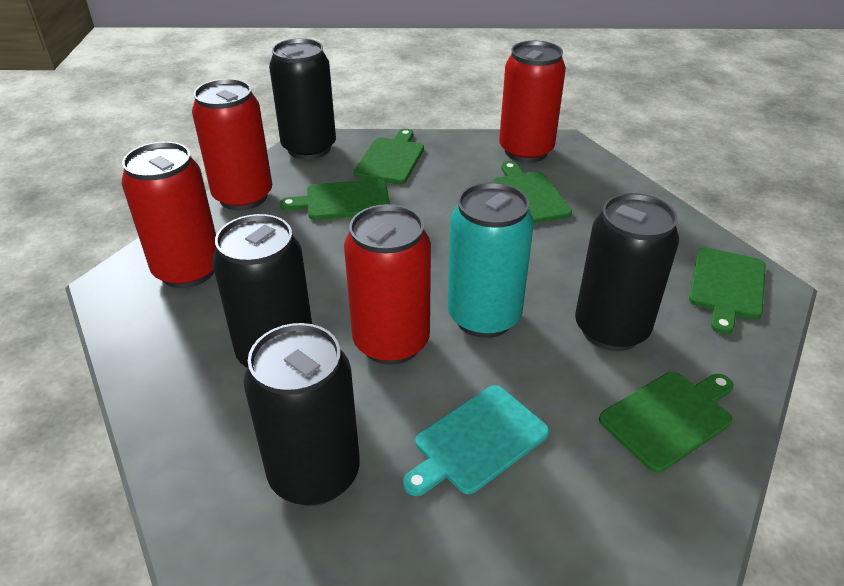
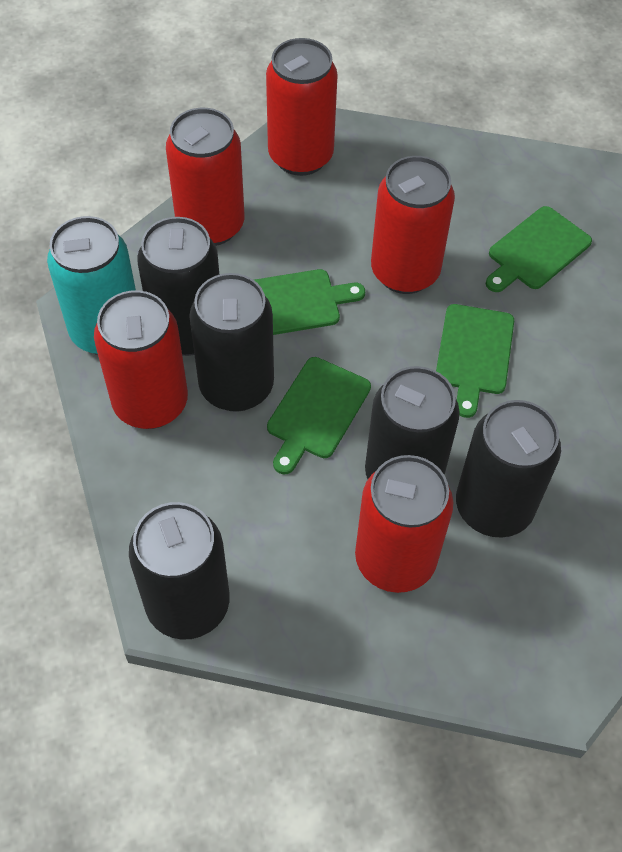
black can: [212,214,312,368] [244,323,360,506] [269,38,336,160] [575,193,679,351] = 4 -> [129,502,230,640] [137,217,219,356] [189,273,274,412] [365,366,460,479] [456,400,561,538] = 5
green cutting board: [280,179,390,220] [354,129,424,184] [492,161,572,223] [599,372,733,473] [689,247,766,335] = 5 -> [254,269,365,335] [267,357,371,474] [436,304,514,418] [486,206,592,292] = 4
red can: [122,141,216,288] [192,79,272,210] [344,204,431,365] [499,41,566,163] = 4 -> [94,290,188,429] [166,108,244,246] [266,38,338,176] [355,455,453,593] [371,156,455,294] = 5
turquoise cutting board: [403,385,549,496] = 1 -> none = 0

